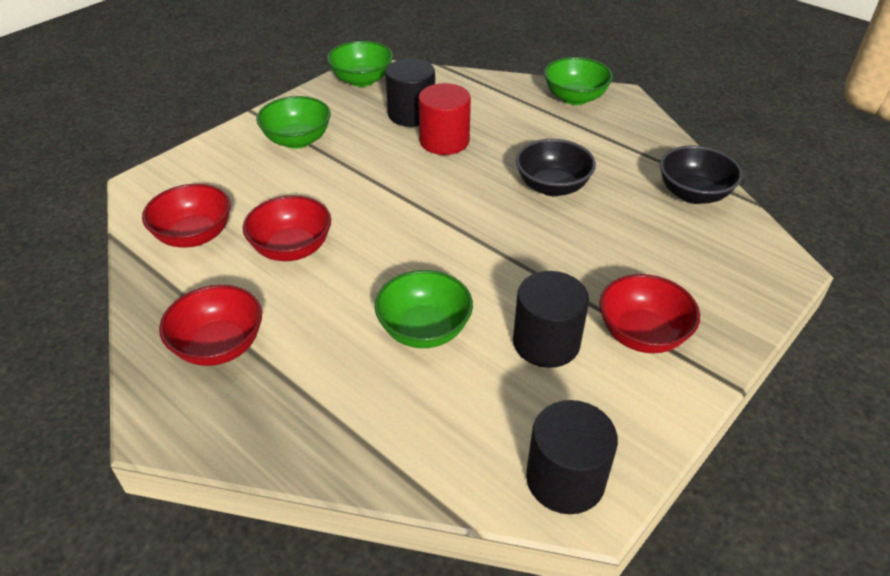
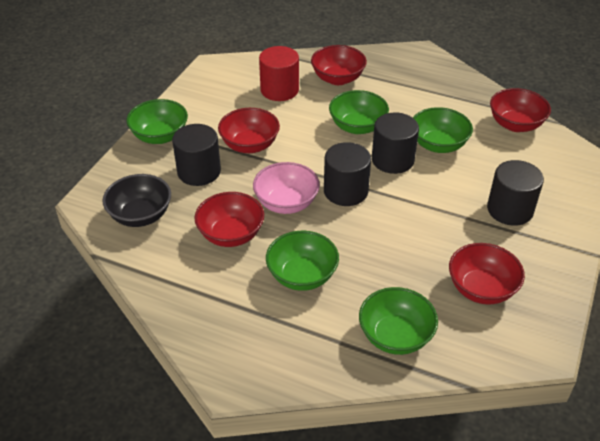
black bowl: [516,139,596,196] [660,145,743,204] = 2 -> [102,174,171,227] = 1
black cylinder: [385,58,435,127] [513,271,589,368] [526,400,618,514] = 3 -> [172,124,221,186] [324,142,371,206] [372,112,419,174] [487,160,544,226] = 4
green bowl: [256,96,331,149] [327,41,393,87] [375,270,473,348] [544,57,613,105] = 4 -> [126,99,188,144] [266,231,339,291] [329,90,389,134] [359,287,438,355] [413,107,473,153] = 5
pink bowl: none = 0 -> [253,162,320,214] = 1
red bowl: [142,184,231,248] [159,285,262,366] [243,196,331,261] [599,274,700,353] = 4 -> [195,192,264,247] [218,108,280,153] [311,45,367,85] [449,243,525,304] [490,88,551,132] = 5

